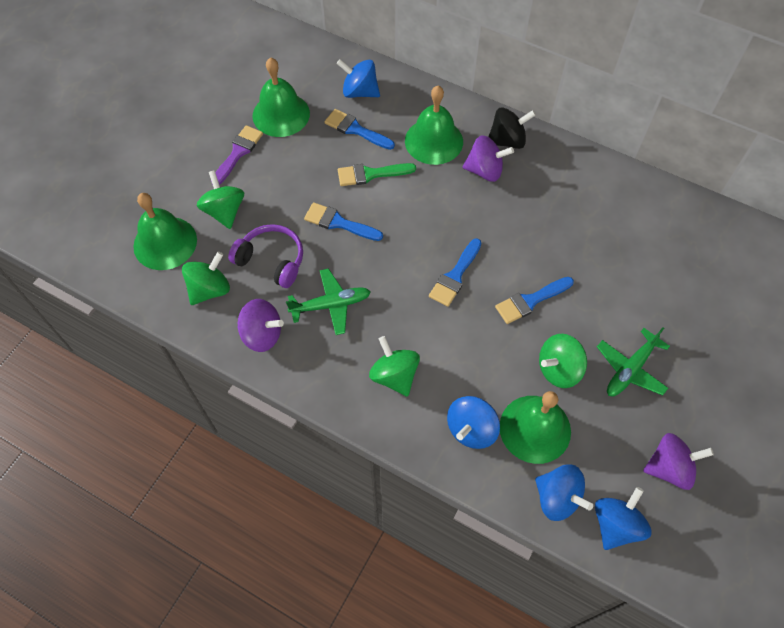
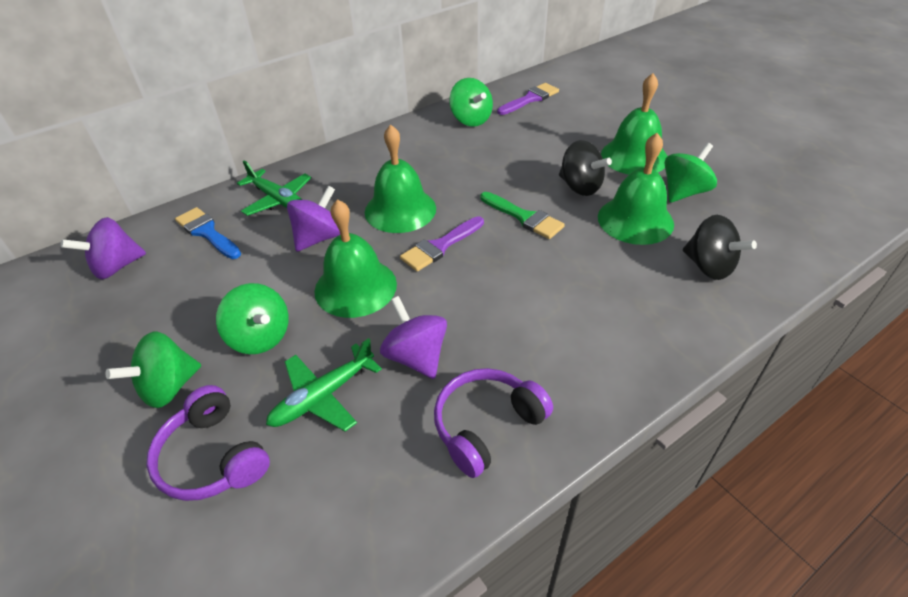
black spinning top: [488,107,536,149] = 1 -> [559,140,612,196] [683,215,757,280] = 2
blue brush: [304,202,383,241] [325,109,395,150] [429,238,482,307] [495,277,574,324] = 4 -> [175,207,241,259] = 1
blue spinning top: [337,59,380,98] [447,396,500,449] [535,464,593,521] [595,487,652,550] = 4 -> none = 0
purple brush: [211,125,263,185] = 1 -> [400,216,484,271] [497,83,559,115] = 2
purple headphones: [228,224,303,288] = 1 -> [147,385,270,501] [434,368,553,478] = 2

